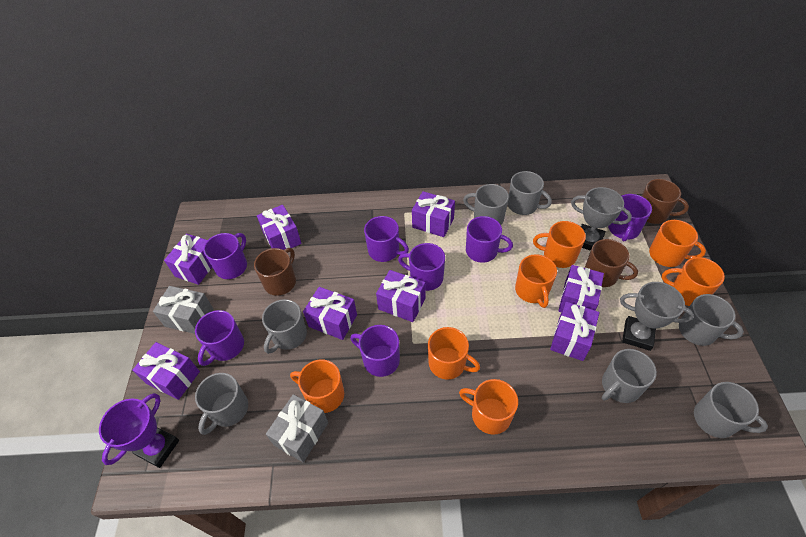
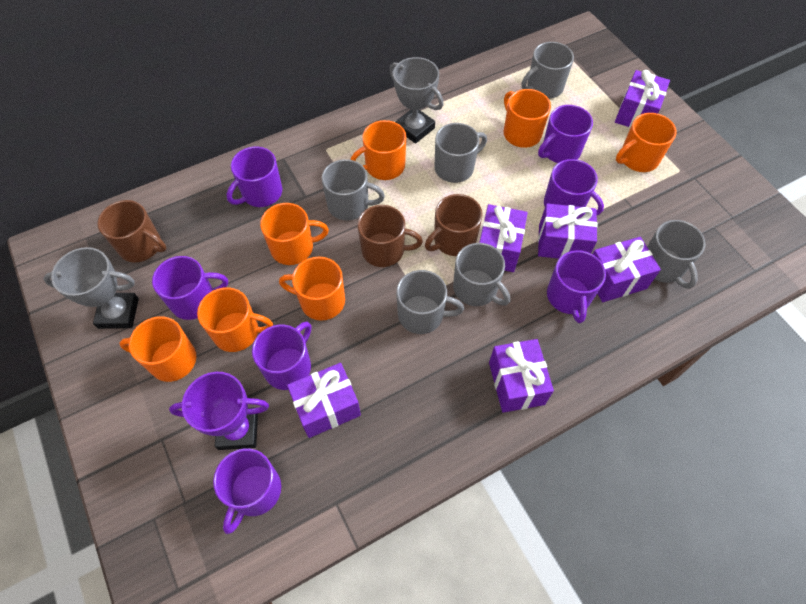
grey gift: [153,286,213,334] [266,394,328,462] = 2 -> none = 0
grey mug: [195,373,248,435] [262,299,307,354] [463,184,509,225] [508,171,552,215] [602,349,657,403] [679,294,744,346] [694,382,768,438] = 7 -> [322,159,385,220] [396,270,464,334] [435,123,487,183] [453,243,510,306] [522,42,574,99] [647,220,705,289] = 6
purple gift: [132,342,200,400] [164,234,212,285] [257,205,302,250] [303,287,357,340] [376,270,425,322] [412,191,455,237] [550,302,599,361] [559,265,604,312] = 8 -> [287,363,361,438] [479,204,528,272] [489,339,554,413] [538,203,598,259] [593,237,661,302] [615,70,670,128] = 6

